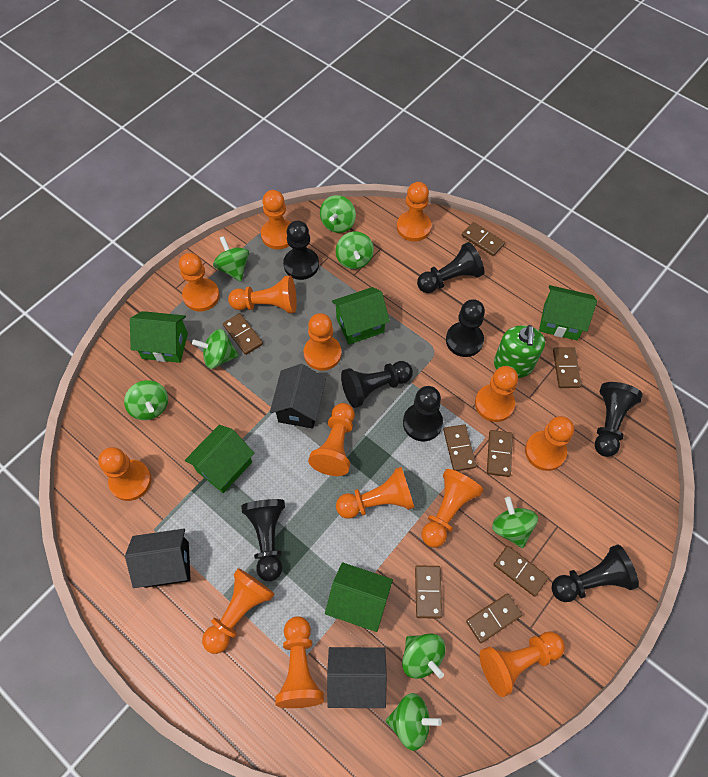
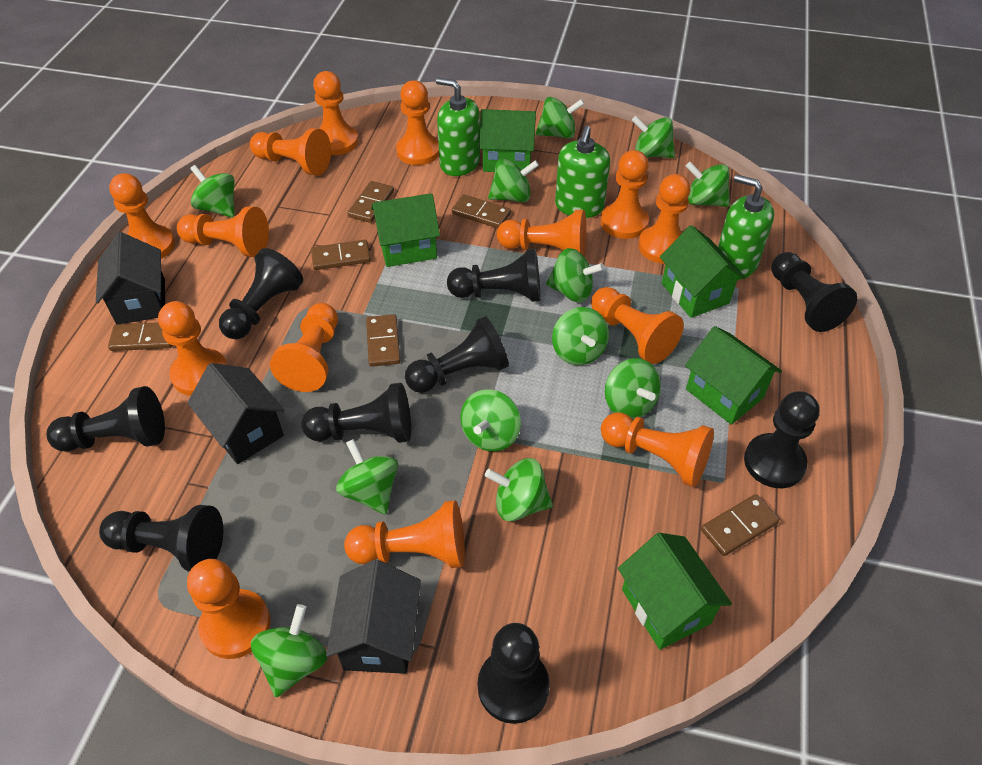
black pawn: [241,499,285,581] [283,221,319,280] [341,361,413,408] [403,386,443,441] [417,242,484,293] [446,299,485,357] [551,545,639,602] [595,382,643,457] = 8 -> [47,386,165,452] [99,505,223,572] [219,248,303,339] [301,383,411,443] [405,316,509,393] [447,249,541,302] [478,623,550,724] [744,391,820,488] [771,252,857,332] = 9
brown domino: [223,313,263,355] [415,565,442,619] [443,424,476,471] [462,222,505,256] [466,594,522,643] [487,430,513,477] [494,546,549,597] [553,347,581,388] = 8 -> [108,322,173,351] [311,240,371,270] [348,181,394,223] [366,314,401,367] [452,194,511,228] [701,494,780,556] = 6
green soap dispenser: [494,325,545,378] = 1 -> [436,78,480,176] [555,126,610,218] [718,174,774,280] = 3
green spinning top: [124,380,168,420] [192,329,239,369] [213,236,249,282] [320,195,356,233] [336,232,374,269] [386,693,442,751] [402,634,446,679] [492,497,538,548] = 8 -> [190,165,235,218] [251,604,327,697] [336,439,398,514] [460,389,521,452] [485,458,553,521] [488,158,539,202] [536,97,584,139] [546,248,604,302] [552,307,609,365] [605,358,661,419] [632,116,675,158] [685,162,730,207] = 12

